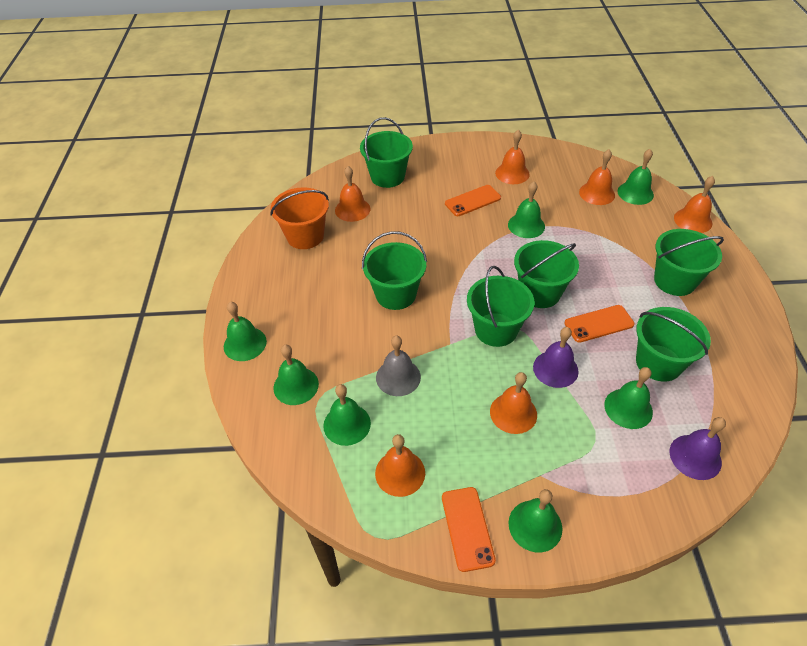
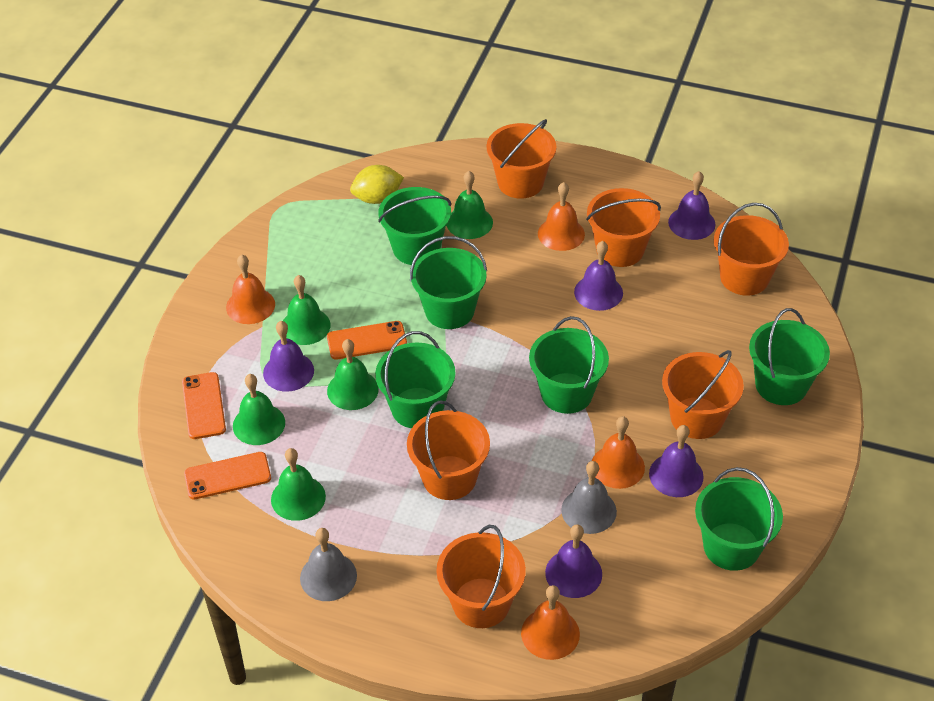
green bell: [224,302,267,361] [273,345,319,405] [323,384,371,446] [508,181,545,238] [508,489,562,552] [604,367,653,429] [617,149,654,205] = 7 -> [233,374,285,445] [271,448,326,521] [283,275,330,345] [327,339,379,410] [447,171,493,239] = 5
grey bell: [376,336,421,396] = 1 -> [300,528,357,601] [561,461,617,534] = 2
orange bell: [335,166,371,222] [375,434,425,497] [490,372,537,434] [495,130,530,184] [579,149,615,205] [674,176,715,233] = 6 -> [226,254,275,324] [521,585,580,660] [538,182,585,251] [592,416,645,489] = 4
orange bucket: [270,187,329,249] = 1 -> [407,400,490,500] [437,525,526,628] [486,119,556,199] [586,188,661,267] [662,350,744,439] [714,203,789,296] = 6
purple bell: [533,327,579,388] [669,417,726,480] = 2 -> [263,321,314,392] [545,524,602,598] [574,241,623,311] [649,425,704,497] [668,171,715,240] = 5
yellow lemon: none = 0 -> [350,165,404,204] = 1

